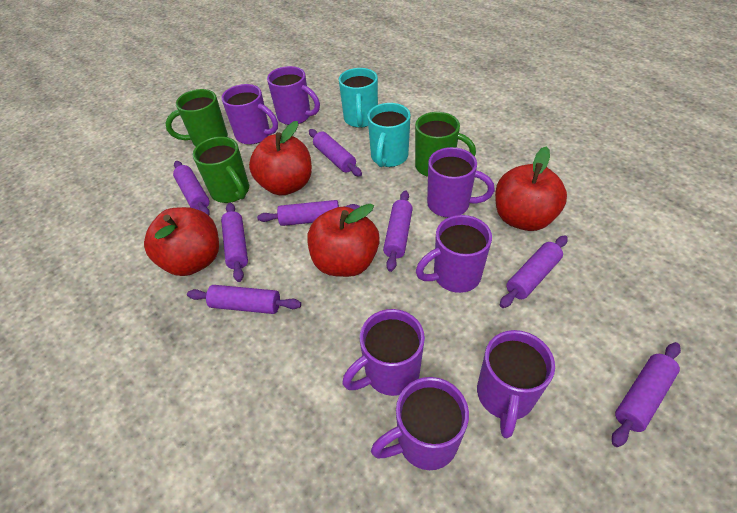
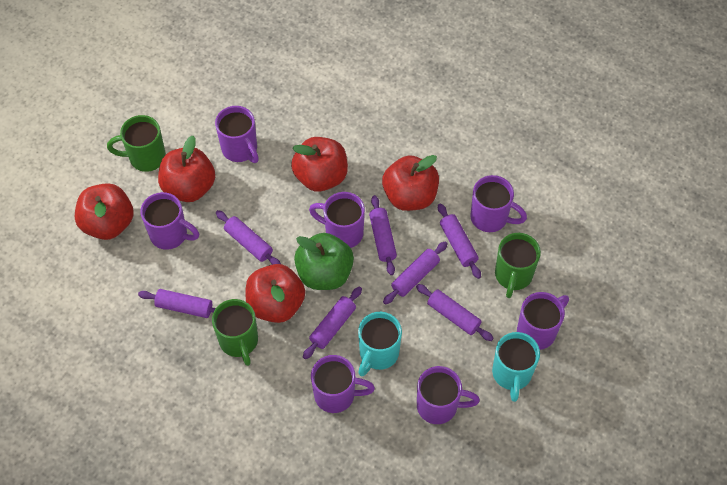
green apple: none = 0 -> [294,233,354,290] = 1
purple rolling pin: [173,161,210,215] [187,285,301,314] [221,203,248,282] [257,200,360,226] [309,129,362,177] [383,190,413,272] [500,235,568,308] [612,342,681,447] = 8 -> [138,289,216,318] [216,210,281,265] [303,287,362,359] [369,195,397,275] [383,241,448,305] [416,284,493,341] [438,203,481,279] = 7
red apple: [144,207,219,276] [249,121,312,195] [307,204,380,277] [495,146,567,231] = 4 -> [75,183,134,240] [158,136,215,202] [246,264,305,323] [291,137,348,192] [382,155,439,211] = 5

